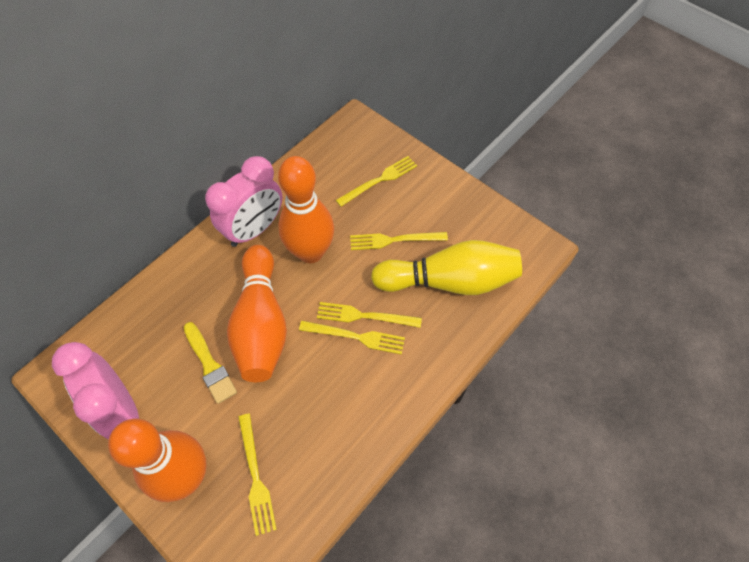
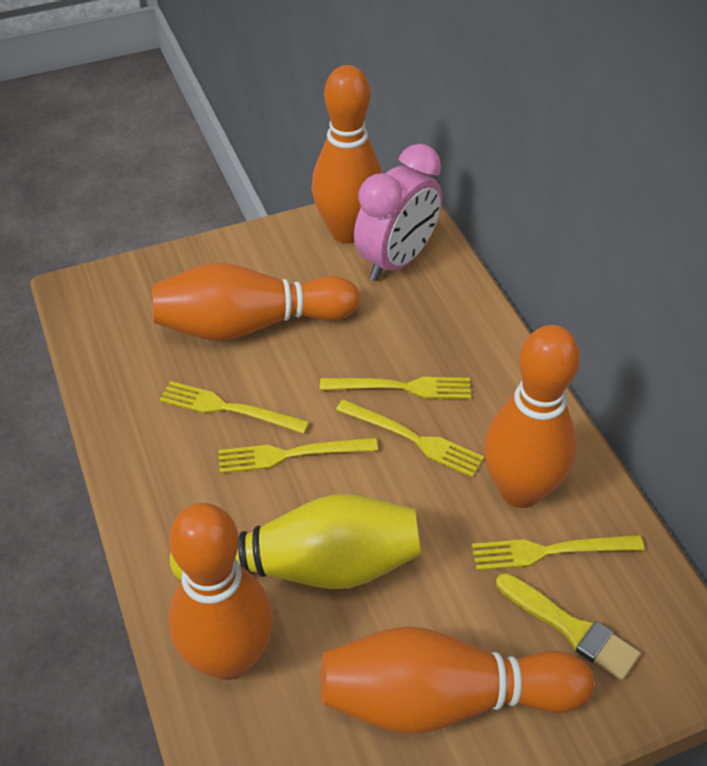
orange bowling pin: [108,419,207,502] [227,245,287,382] [278,156,334,263] = 3 -> [152,263,360,341] [169,503,273,680] [312,65,382,243] [320,626,594,734] [484,325,580,508] = 5
pink clock: [52,342,139,439] [205,156,283,247] = 2 -> [354,144,442,281] = 1

